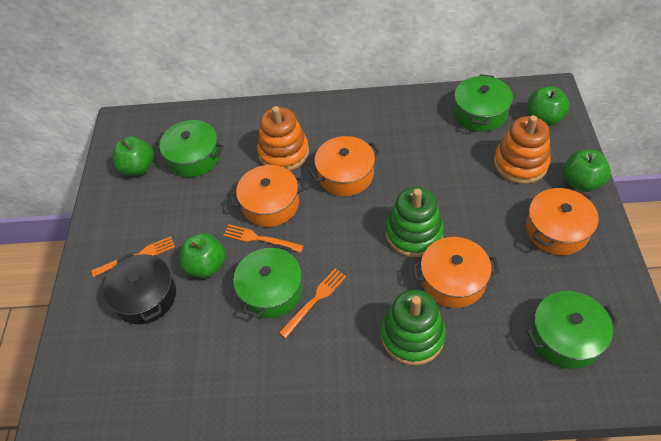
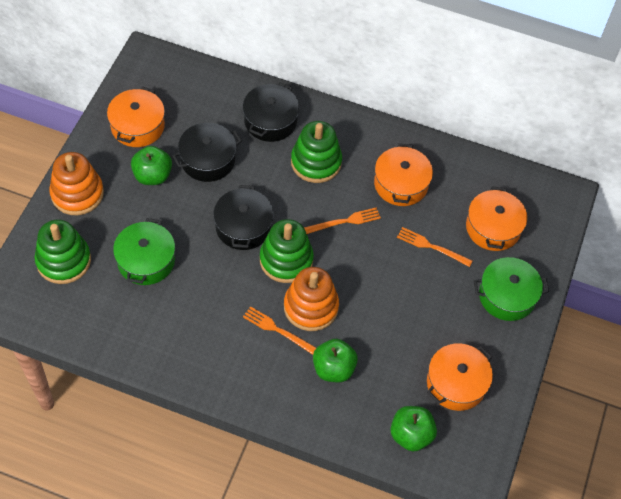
black pot: [103,253,176,324] = 1 -> [172,123,242,182] [213,185,274,250] [243,83,299,142] = 3
green apple: [112,136,154,176] [179,233,226,278] [528,86,570,126] [564,149,611,192] = 4 -> [131,146,172,185] [313,339,358,382] [390,406,437,452] = 3
green pot: [155,120,224,177] [233,244,303,318] [454,74,513,132] [526,291,618,369] = 4 -> [113,218,175,285] [474,257,549,321] = 2
green stacking toy: [381,289,446,365] [386,187,444,257] = 2 -> [35,220,91,284] [260,219,314,283] [291,121,342,183] = 3

